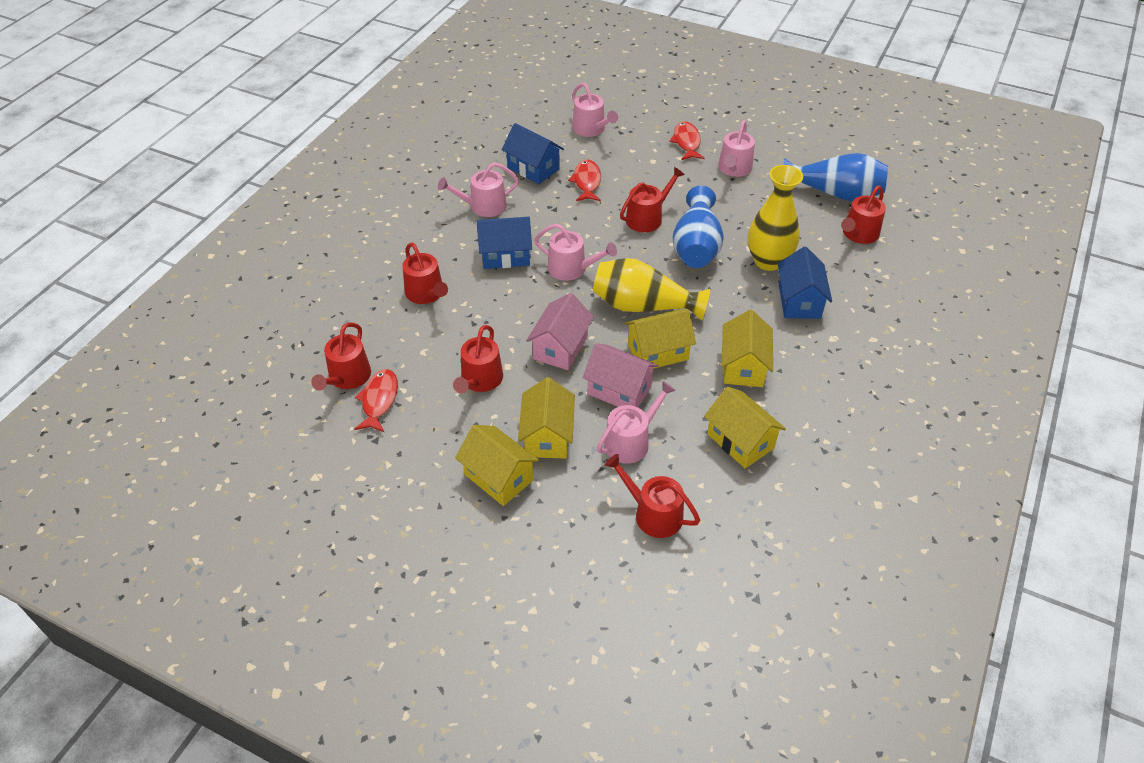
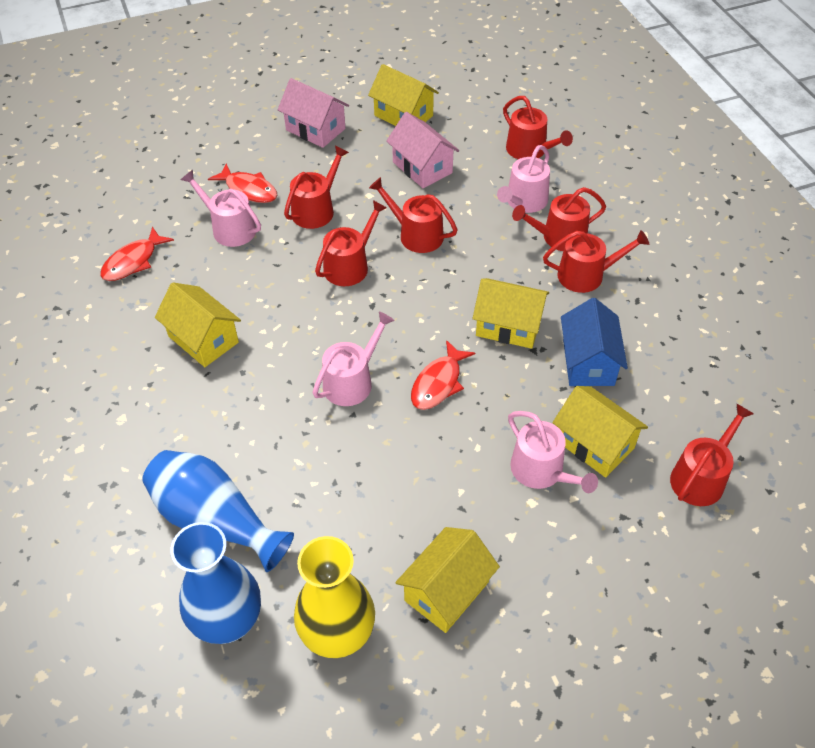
blue house: [477,217,532,269] [502,123,564,184] [778,247,832,319] = 3 -> [561,298,628,386] = 1
pink watering can: [438,162,519,217] [535,224,617,281] [572,83,618,137] [597,381,676,464] [718,120,755,177] = 5 -> [181,170,261,247] [312,312,395,406] [497,145,550,213] [508,411,598,493] = 4
red watering can: [311,323,371,391] [402,242,448,304] [453,325,503,393] [605,454,700,538] [620,167,685,232] [841,186,886,244] = 6 -> [284,146,349,229] [315,200,387,286] [369,177,458,253] [503,96,573,159] [512,187,606,251] [543,230,649,293] [670,404,754,506] = 7
yellow vase: [593,258,710,321] [748,165,803,271] = 2 -> [294,536,375,658] = 1

